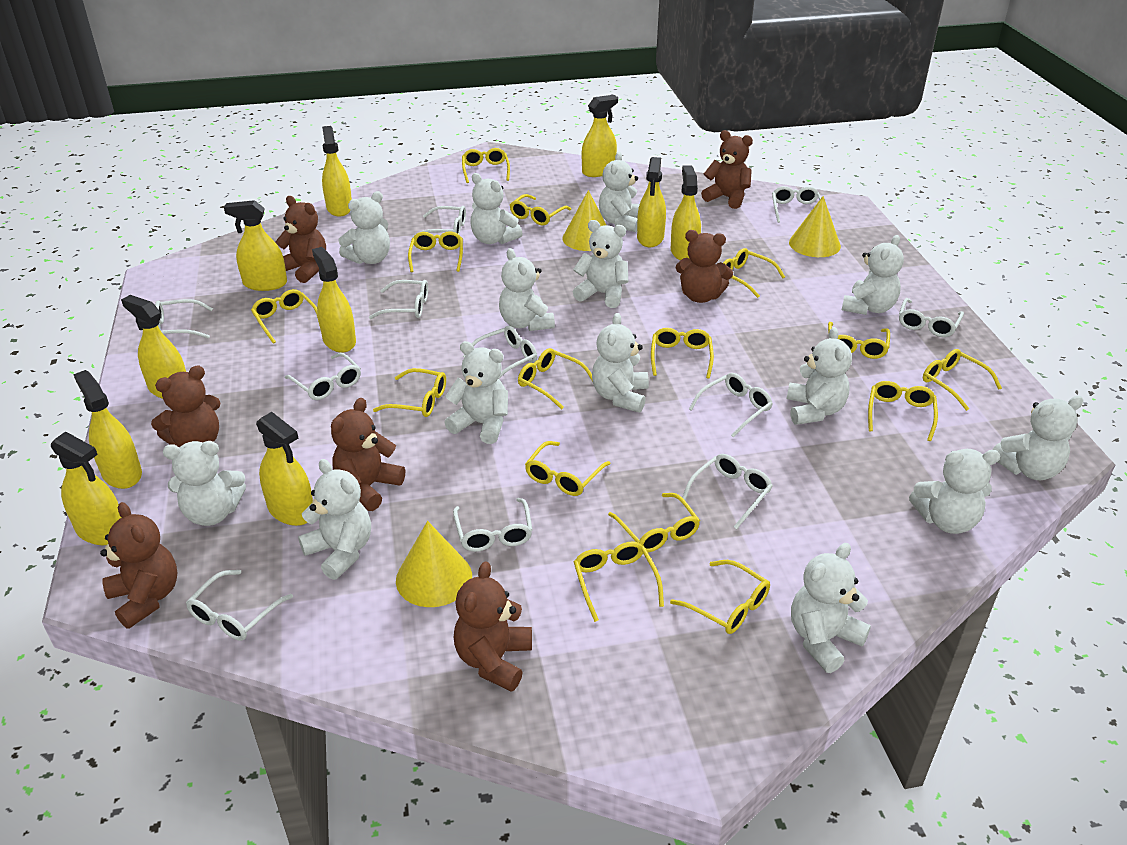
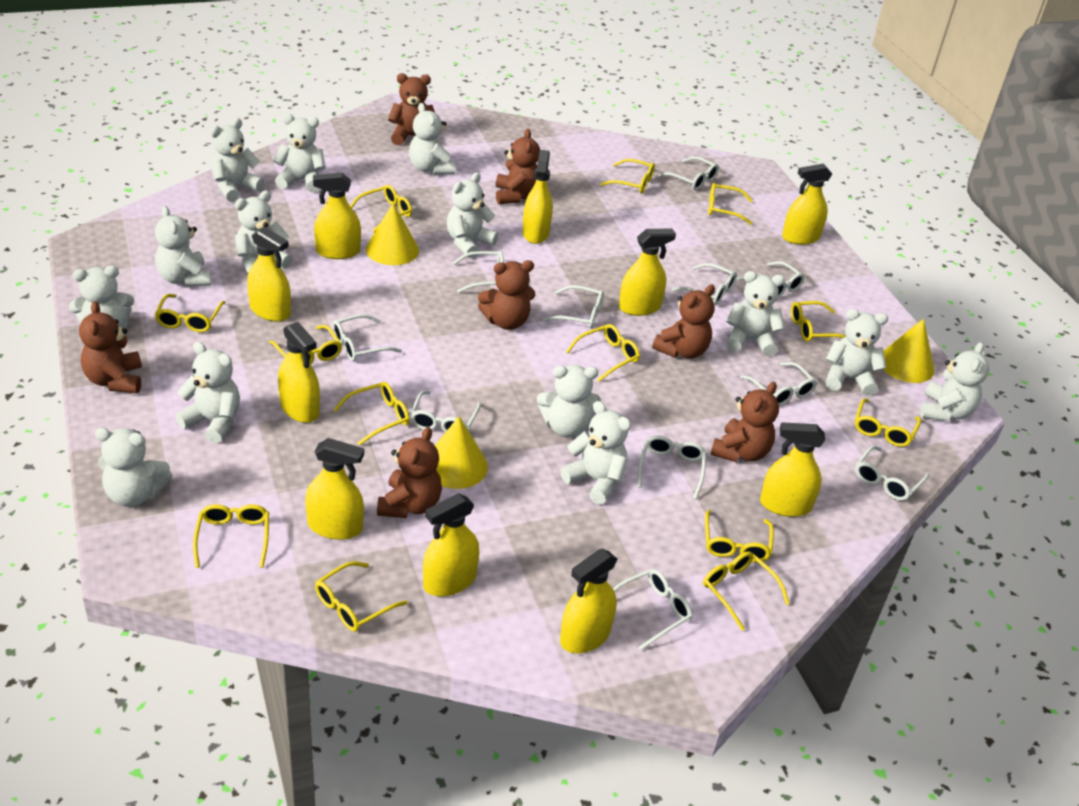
yellow glasses: [251,289,320,344] [373,368,446,417] [408,231,463,272] [462,148,510,183] [510,194,571,226] [518,348,593,409] [525,441,611,496] [574,541,664,622] [608,493,700,552] [651,328,714,379] [670,560,770,634] [723,248,785,298] [828,322,890,359] [868,381,938,441] [923,349,1002,411] = 15 -> [154,294,226,332] [193,504,269,568] [269,325,342,364] [315,561,408,632] [334,382,410,445] [350,185,412,232] [566,324,640,382] [600,159,655,194] [703,551,790,631] [705,510,774,562] [708,183,753,225] [791,301,846,342] [855,398,921,447] = 13

